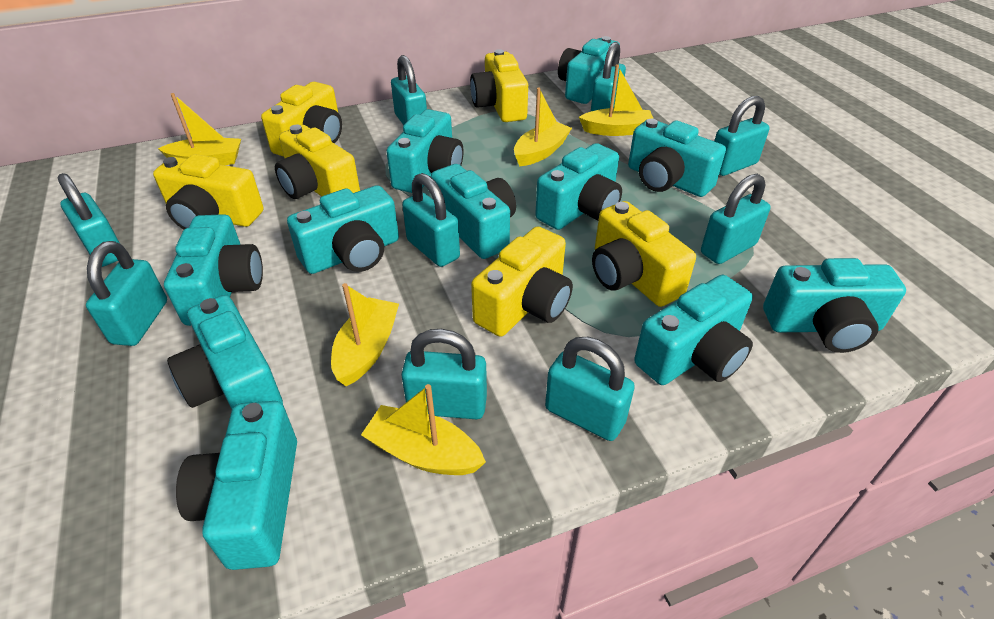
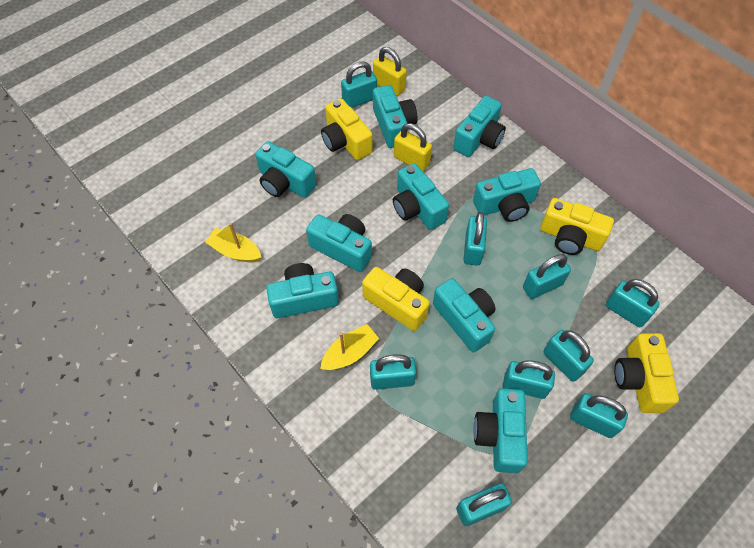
turquoise camera: [164,214,263,326] [167,295,283,409] [176,401,297,570] [287,185,399,274] [387,109,464,193] [431,164,516,259] [535,143,622,230] [558,36,620,104] [628,119,726,197] [634,275,753,385] [763,258,906,353] = 11 -> [255,141,316,198] [266,263,339,318] [306,214,372,272] [373,85,418,148] [393,163,449,230] [433,278,495,352] [453,96,506,157] [473,168,541,222] [473,388,528,473] = 9
yellow boat: [158,93,241,165] [331,283,399,386] [361,384,486,475] [514,88,572,166] [579,64,654,136] = 5 -> [205,223,261,263] [320,324,380,370] = 2
yellow camera: [153,154,264,229] [261,82,342,157] [275,125,360,199] [470,49,528,122] [471,226,573,337] [592,201,696,307] = 6 -> [321,98,372,160] [362,267,430,331] [540,198,614,255] [614,333,679,413] = 4
yellow padlock: none = 0 -> [373,47,407,96] [394,123,432,171] = 2

